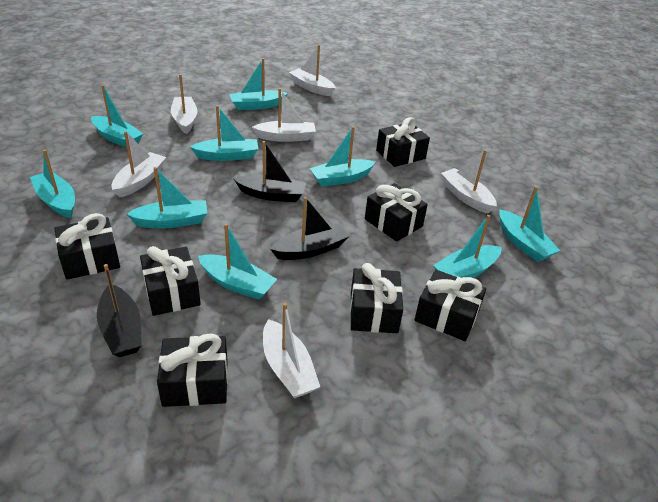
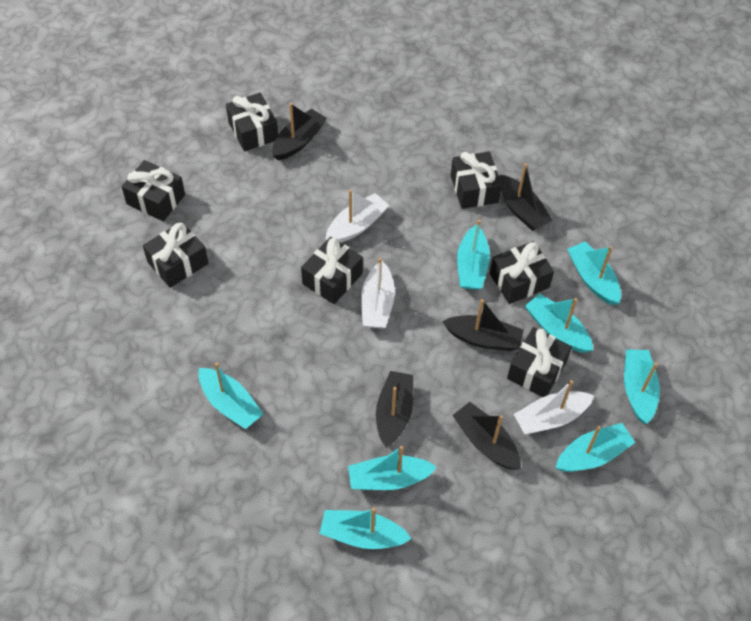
black boat: [97,264,142,357] [234,141,306,202] [270,197,349,260] = 3 -> [272,103,327,160] [376,371,413,448] [442,299,524,351] [452,402,521,470] [499,163,553,231] = 5
turquoise boat: [30,150,75,218] [91,85,143,147] [126,167,208,229] [190,105,259,161] [198,224,277,300] [229,58,288,110] [310,126,375,187] [433,215,502,278] [499,186,561,262] = 9 -> [198,363,263,429] [319,507,412,549] [348,446,437,490] [457,220,490,290] [525,293,593,353] [555,423,636,472] [567,241,621,305] [624,349,660,424] = 8
white boat: [112,131,166,198] [171,74,197,134] [252,88,316,142] [263,303,320,398] [289,45,336,96] [441,150,497,213] = 6 -> [325,189,389,243] [361,258,395,329] [514,380,594,434] = 3

